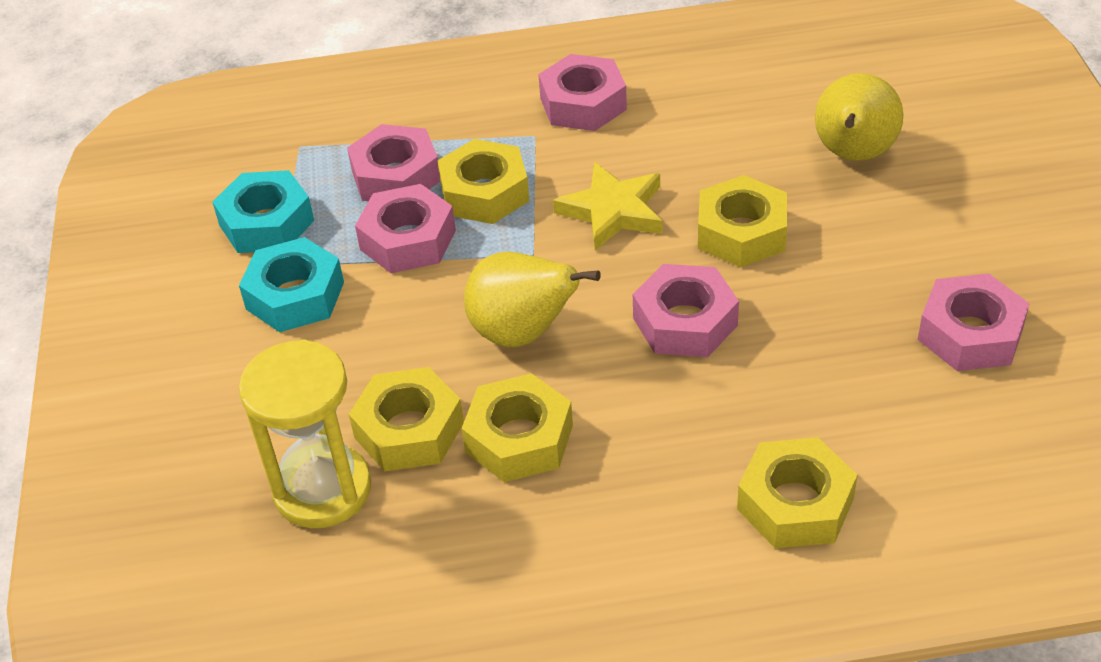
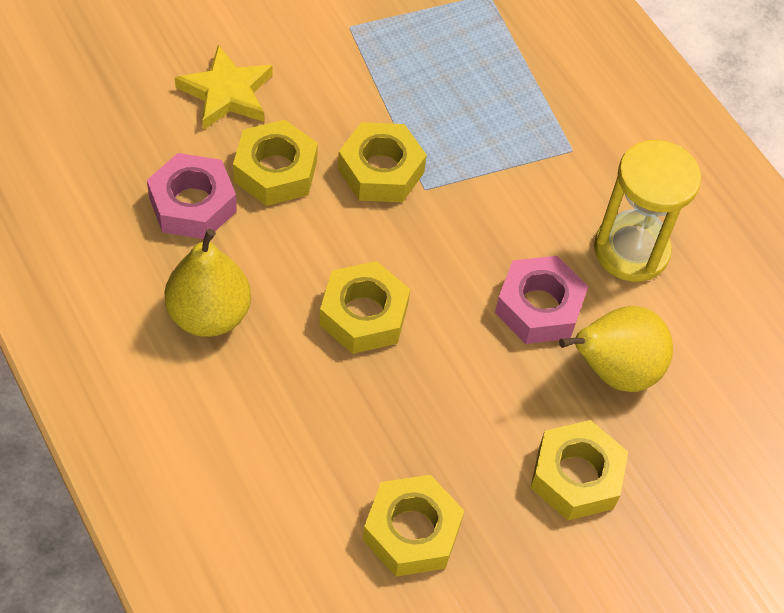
pink nut: [347,124,440,201] [355,184,456,273] [538,54,627,131] [633,264,739,357] [918,273,1030,371] = 5 -> [147,153,237,239] [495,256,589,344] = 2
turquoise nut: [212,170,314,253] [239,237,344,332] = 2 -> none = 0

